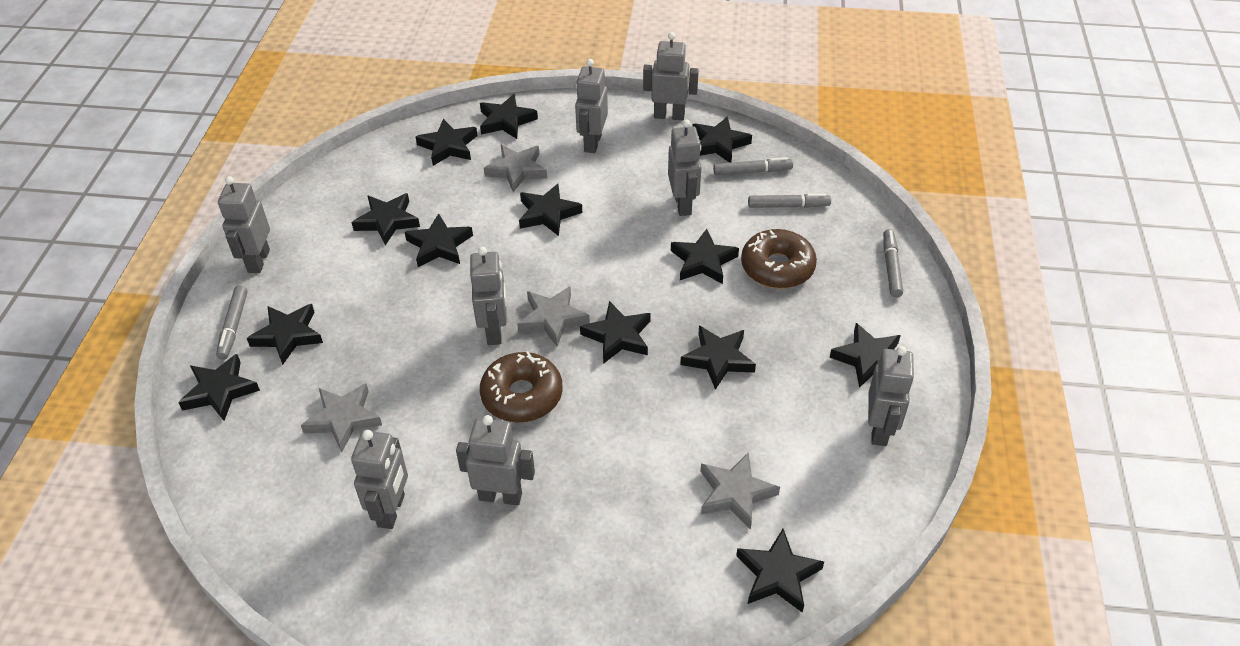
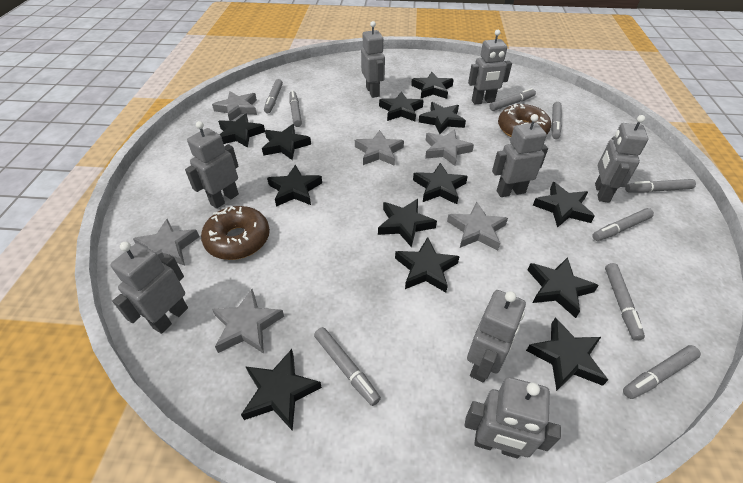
grey marker: [216,285,248,360] [713,157,793,175] [748,193,831,208] [883,229,903,298] = 4 -> [264,79,283,113] [289,90,302,127] [314,327,381,406] [489,88,536,111] [551,102,562,139] [592,208,654,241] [605,263,645,341] [623,345,701,399] [625,179,696,193] = 9
grey star: [301,383,382,452] [484,145,547,192] [517,287,590,347] [700,452,780,530] = 4 -> [133,219,199,265] [212,91,257,121] [212,289,284,354] [355,130,404,166] [425,129,474,166] [447,202,508,250] = 6

